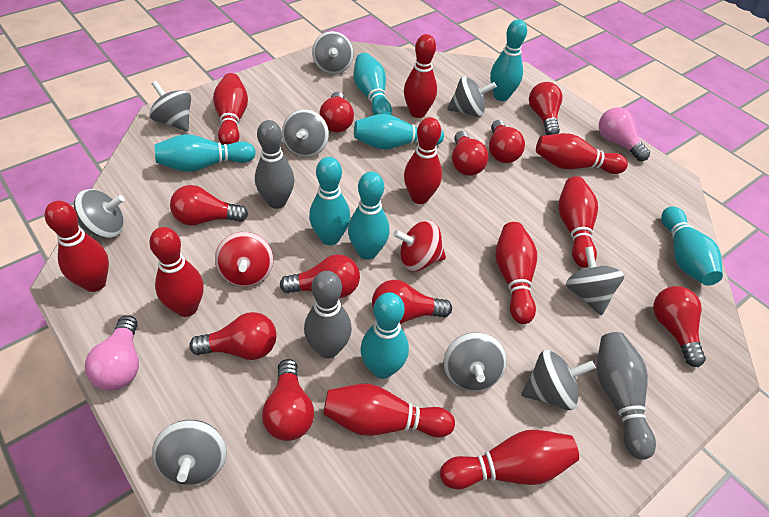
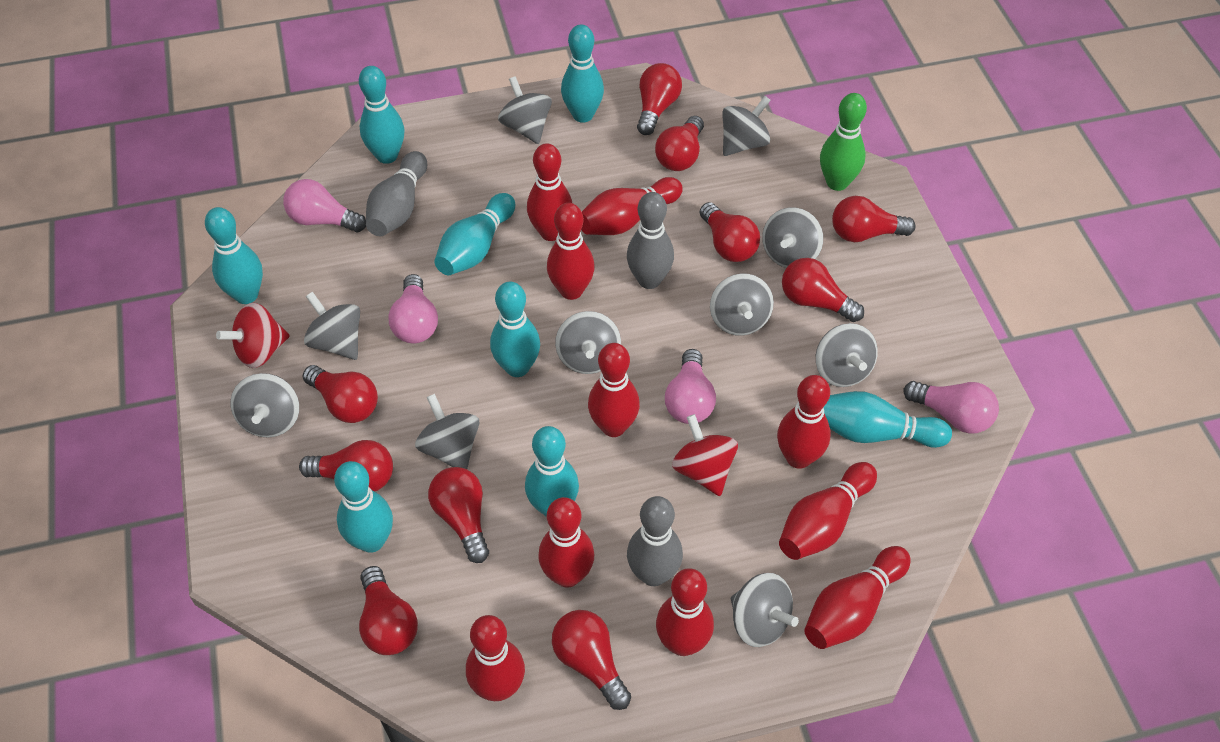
green bowling pin: none = 0 -> [820,93,867,191] = 1
grey spinning top: [74,189,125,238] [149,81,191,131] [152,420,226,485] [282,109,329,157] [312,31,354,74] [444,332,507,391] [447,76,497,117] [521,350,596,410] [566,246,624,316] = 9 -> [231,373,299,437] [304,292,360,360] [415,394,479,469] [498,76,552,144] [555,311,621,374] [710,273,774,336] [722,96,771,156] [731,573,799,647] [762,207,823,268] [816,323,878,387] = 10
pink light bulb: [85,315,139,390] [599,107,650,161] = 2 -> [283,179,366,232] [388,274,438,343] [665,349,716,424] [904,381,999,434] = 4

